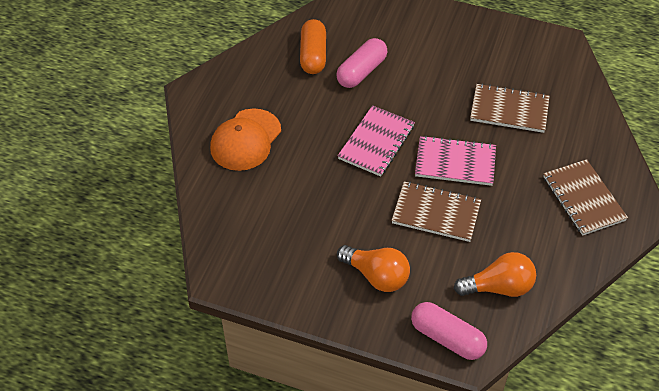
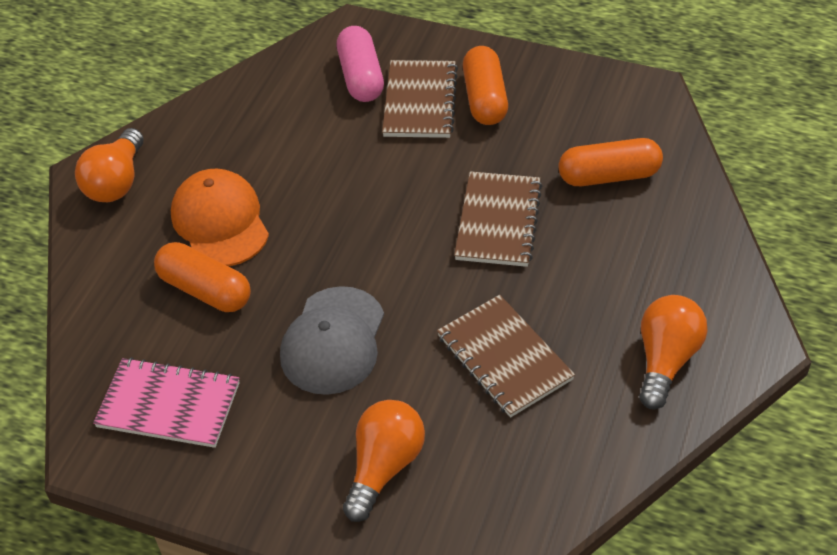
grey cap: none = 0 -> [280,286,384,395] = 1
orange capsule: [300,19,326,74] = 1 -> [154,242,251,312] [463,46,508,125] [559,138,663,186] = 3
orange light bulb: [337,245,410,292] [454,252,536,297] = 2 -> [75,128,144,202] [343,400,425,522] [639,295,708,409] = 3
pink capsule: [336,38,388,88] [411,302,487,360] = 2 -> [337,26,384,102] = 1
pink notebook: [338,105,415,176] [415,135,496,186] = 2 -> [93,357,240,448] = 1

